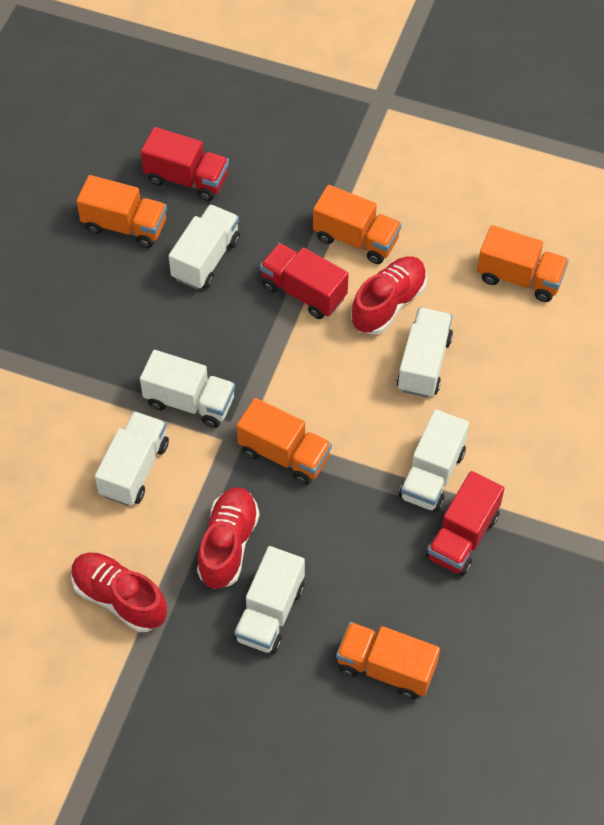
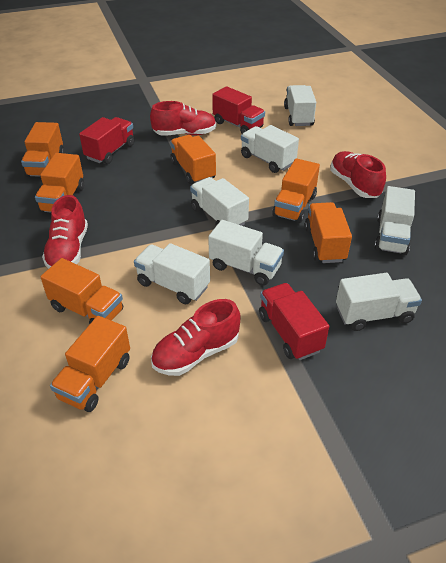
orange truck: [76,175,167,248] [237,398,332,485] [313,185,402,264] [336,622,440,699] [477,225,569,302] = 5 -> [21,122,64,177] [35,153,84,213] [41,258,123,324] [50,316,130,412] [170,135,216,185] [272,158,320,223] [305,202,352,263] = 7
red shoe: [71,553,167,632] [197,487,259,589] [351,256,427,335] = 3 -> [42,195,88,269] [150,101,217,136] [151,299,240,376] [330,151,386,198] = 4
white truck: [95,411,169,506] [140,350,235,428] [169,204,240,289] [234,546,305,654] [396,307,453,398] [399,409,469,512] = 6 -> [134,243,210,304] [190,177,249,226] [208,220,284,285] [241,125,299,173] [284,85,316,126] [336,273,422,331] [374,186,415,255] = 7

